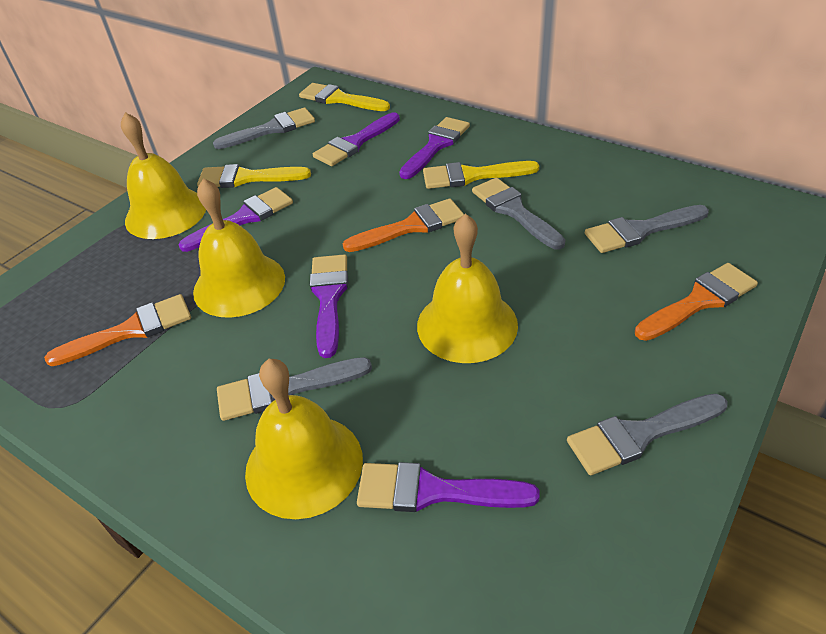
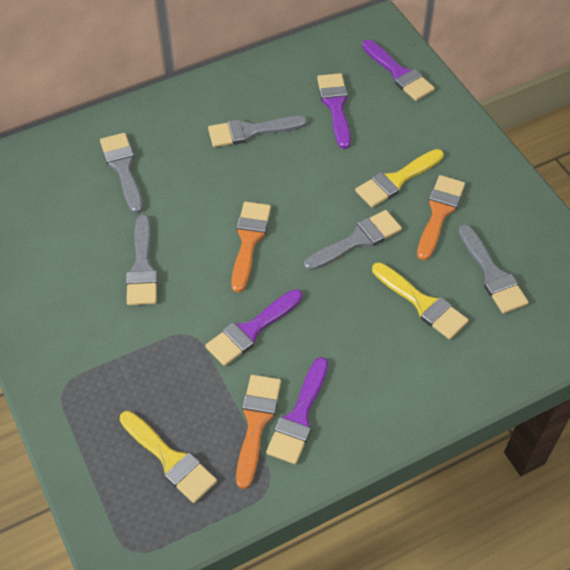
purple brush: [179,187,293,252] [310,254,348,358] [313,112,400,166] [357,462,540,512] [399,117,470,179] = 5 -> [205,289,302,366] [266,357,328,464] [317,73,351,149] [362,39,435,101] = 4
yellow bell: [121,112,206,239] [193,178,285,318] [245,359,363,519] [417,214,518,363] = 4 -> none = 0

